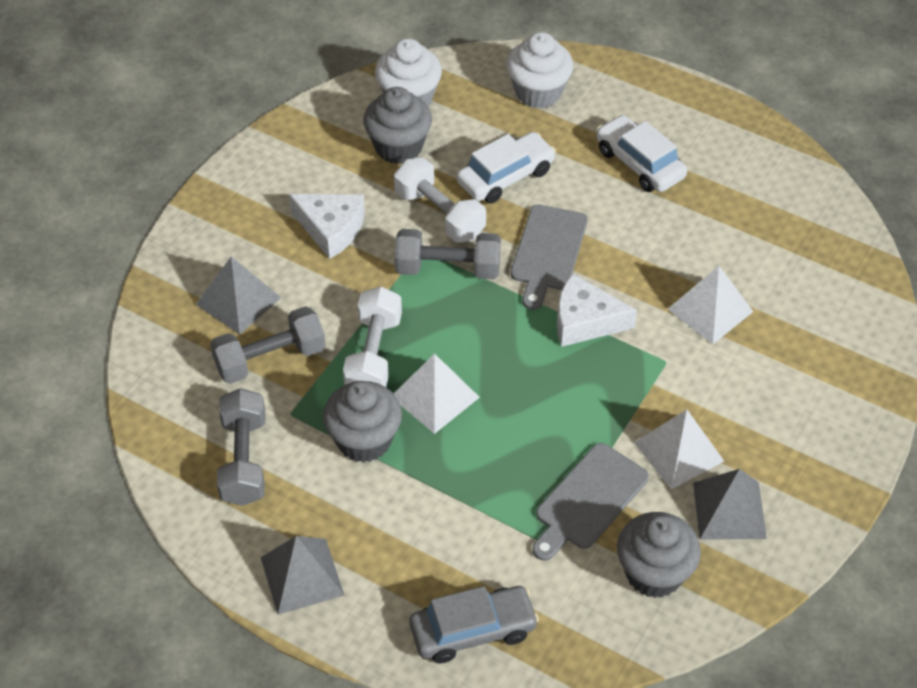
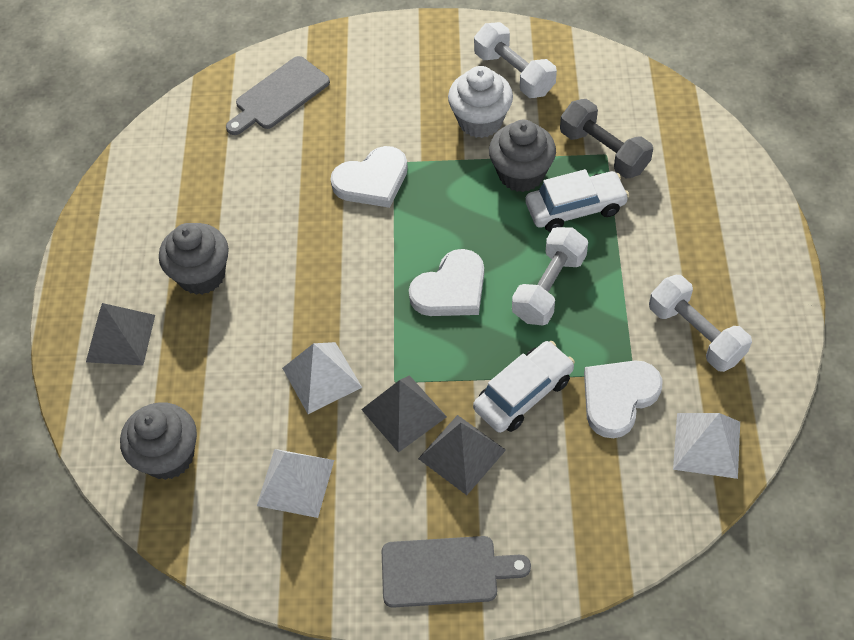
grey car: [410,586,539,664] = 1 -> none = 0
grey dumbbell: [210,306,326,384] [217,388,265,506] [395,229,501,279] = 3 -> [560,99,653,178] = 1
white cheese: [289,194,365,259] [557,273,637,347] = 2 -> none = 0
white cupcake: [375,39,442,107] [507,32,573,108] = 2 -> [448,66,513,138] = 1
white dumbbell: [343,286,402,387] [394,158,486,243] = 2 -> [474,22,557,98] [512,227,588,325] [649,275,752,372] = 3
white heart: none = 0 -> [330,146,408,208] [409,249,484,316] [584,361,662,438] = 3

